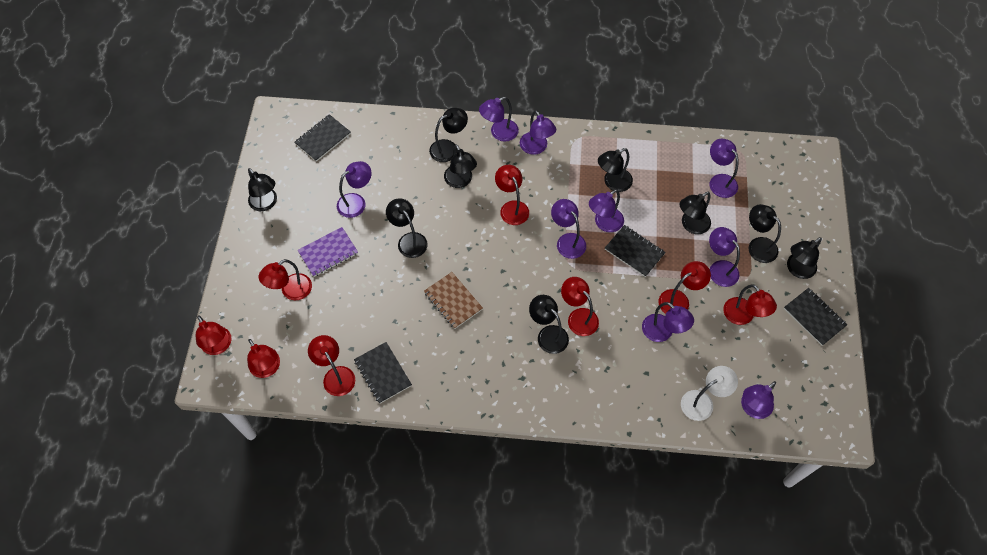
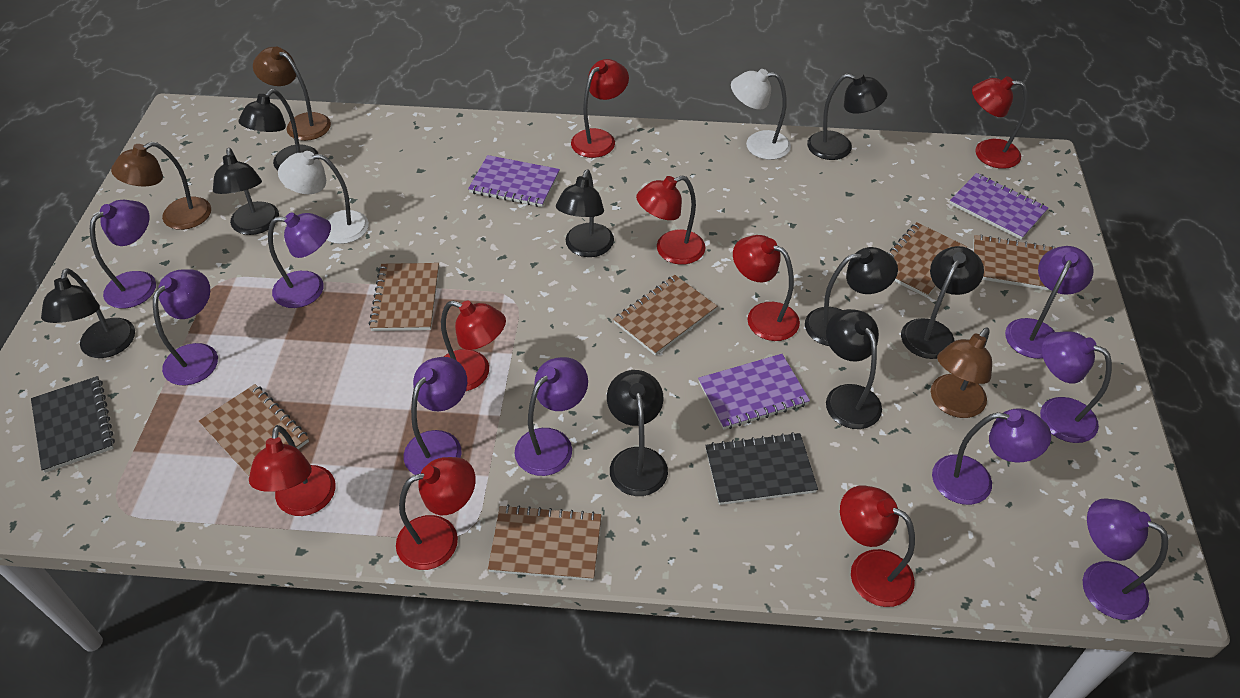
black notebook: [295,114,351,162] [354,342,412,404] [605,225,666,277] [784,288,848,346] = 4 -> [31,376,115,473] [705,432,818,505] = 2
brown lamp: none = 0 -> [111,142,211,230] [253,47,331,141] [931,327,992,418] = 3
brown notebook: [424,272,483,329] = 1 -> [199,384,309,476] [369,263,439,331] [488,505,601,581] [613,275,717,356] [888,222,967,298] [973,234,1055,291] = 6
purple notebook: [298,227,358,277] = 1 -> [468,155,560,207] [698,354,810,430] [950,173,1048,240] = 3
white lamp: [681,366,738,421] = 1 -> [278,151,369,244] [731,69,791,160] = 2

